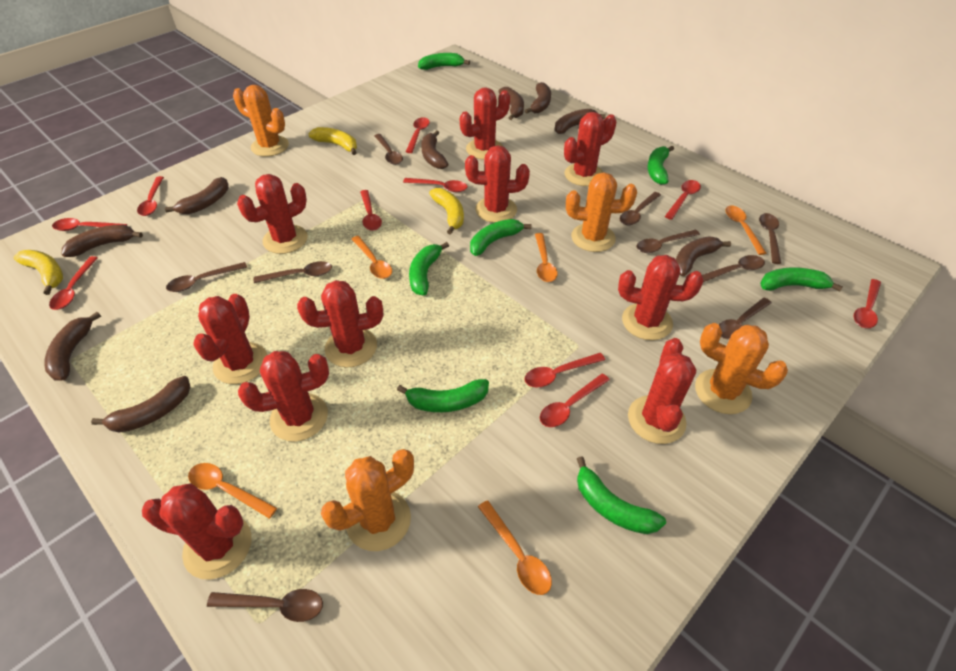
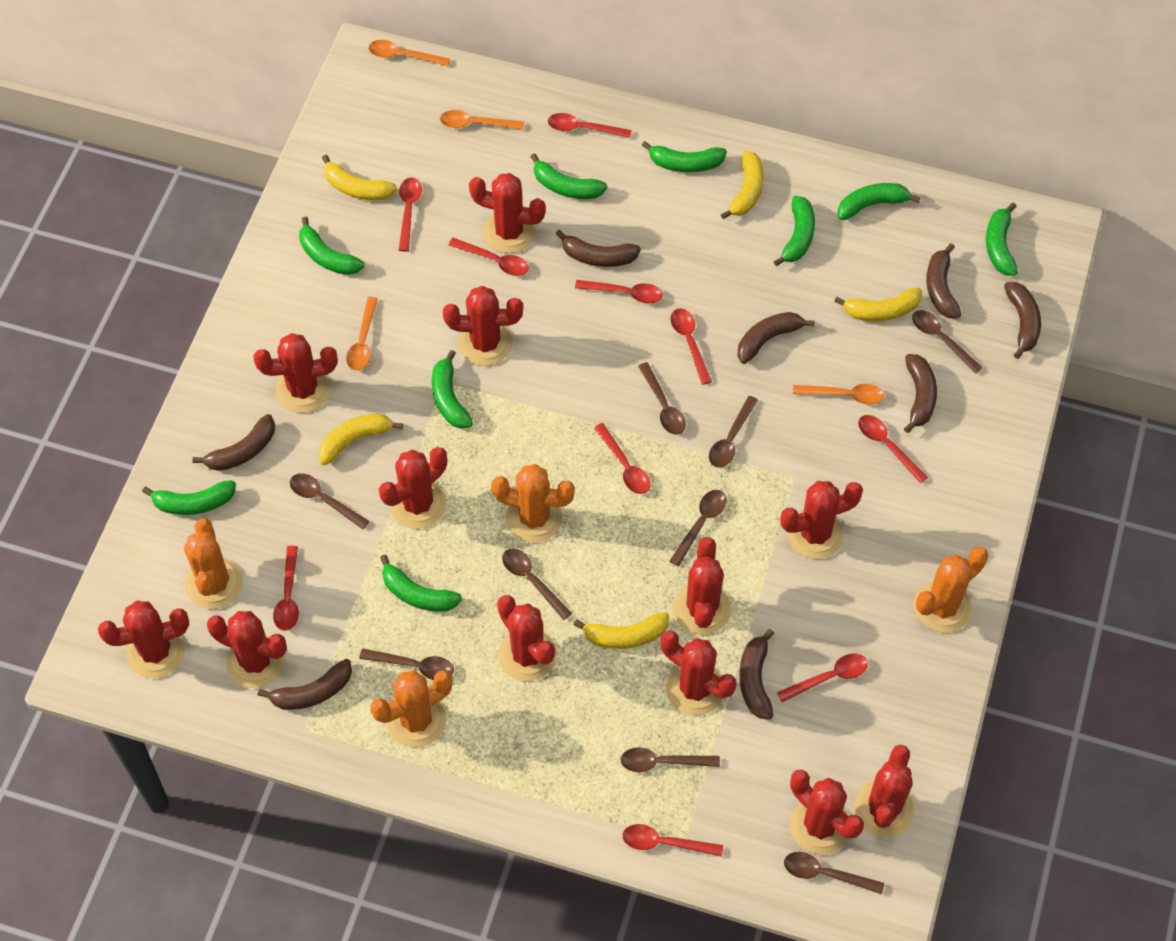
brown banana: [44,312,101,380] [62,225,143,257] [91,376,190,433] [165,177,229,214] [421,130,448,169] [499,87,524,120] [525,82,551,114] [555,109,606,134] [676,237,731,276] = 9 -> [192,414,275,471] [258,659,352,710] [555,229,641,267] [737,312,815,364] [739,629,774,720] [904,354,937,433] [926,243,961,318] [1004,282,1041,359] = 8
green banana: [397,379,489,412] [409,242,449,296] [418,53,470,70] [470,219,532,256] [577,456,666,534] [647,146,674,185] [760,267,843,292] = 7 -> [142,480,236,515] [299,217,365,275] [380,555,462,612] [432,350,473,429] [530,153,607,199] [642,141,727,172] [773,196,815,266] [837,183,921,221] [986,202,1018,276] = 9
orange spoon: [188,463,277,519] [352,236,392,279] [478,500,552,595] [535,233,557,282] [725,206,766,255] = 5 -> [346,297,378,371] [369,40,450,66] [440,110,524,130] [793,384,884,405] = 4
red cactus: [142,483,252,580] [193,294,267,384] [237,174,308,254] [238,351,329,442] [297,280,383,367] [460,87,510,160] [465,145,530,223] [564,112,616,186] [618,255,703,340] [628,338,696,444] = 10 -> [98,601,189,678] [207,611,287,688] [253,333,338,413] [379,447,447,529] [443,286,523,366] [469,173,546,253] [497,595,557,681] [661,630,736,716] [673,537,732,635] [780,481,863,559] [790,769,864,855] [854,745,915,837] = 12
yellow banana: [13,250,63,295] [309,127,357,155] [429,188,464,235] = 3 -> [318,413,403,465] [322,155,397,201] [573,612,669,649] [721,151,764,219] [834,288,922,321] = 5

